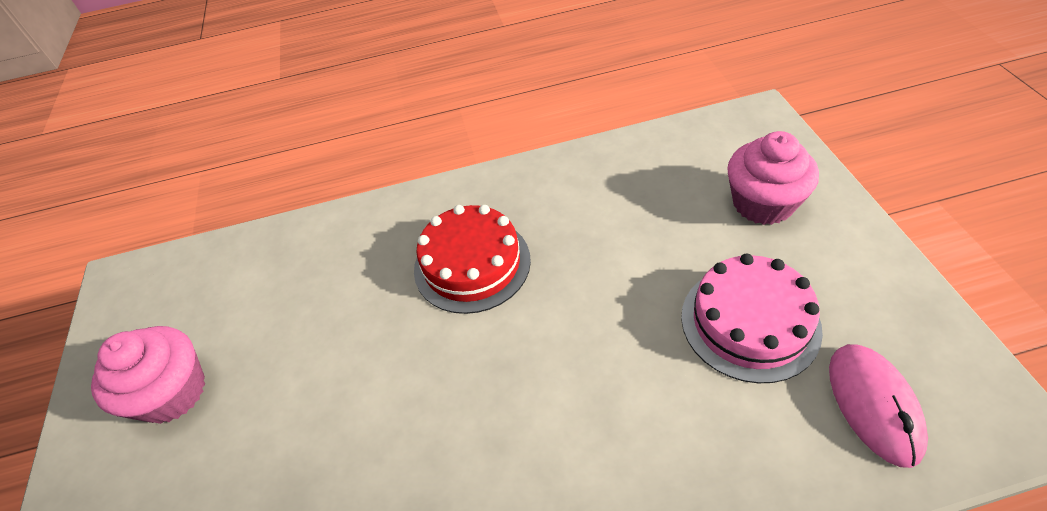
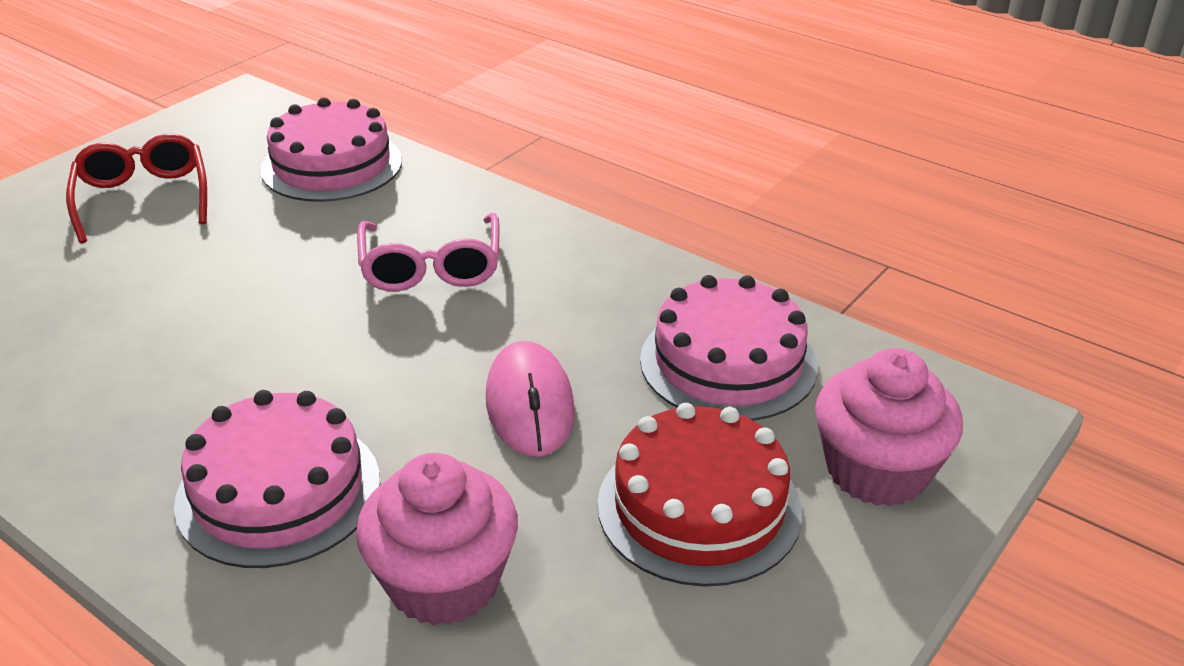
pink cake: [681,253,823,383] = 1 -> [174,390,380,568] [260,97,402,202] [640,275,818,421] = 3
pink glasses: none = 0 -> [357,213,499,292] = 1
red glasses: none = 0 -> [66,134,207,243] = 1

